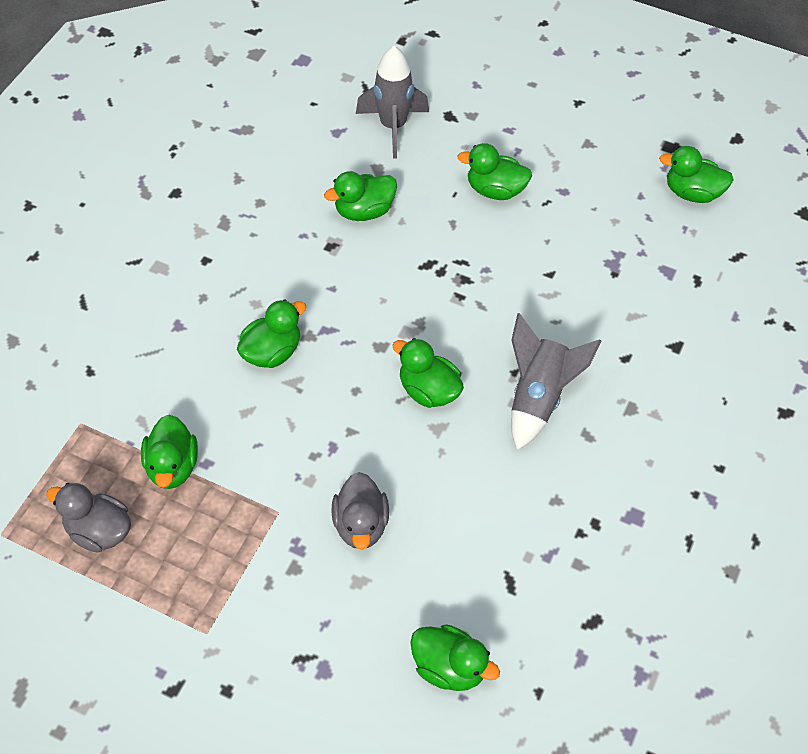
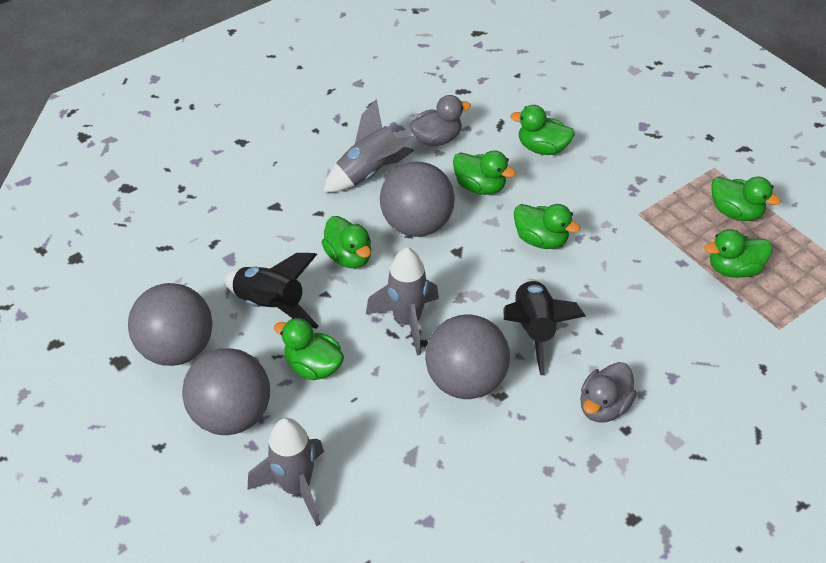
black rocket: none = 0 -> [224,253,319,329] [504,279,585,375] = 2
grey ball: none = 0 -> [128,283,213,366] [182,348,270,435] [380,162,455,237] [425,314,510,399] = 4
grey rocket: [356,46,429,159] [511,313,602,450] = 2 -> [248,418,324,527] [324,99,415,192] [366,247,439,356] = 3

